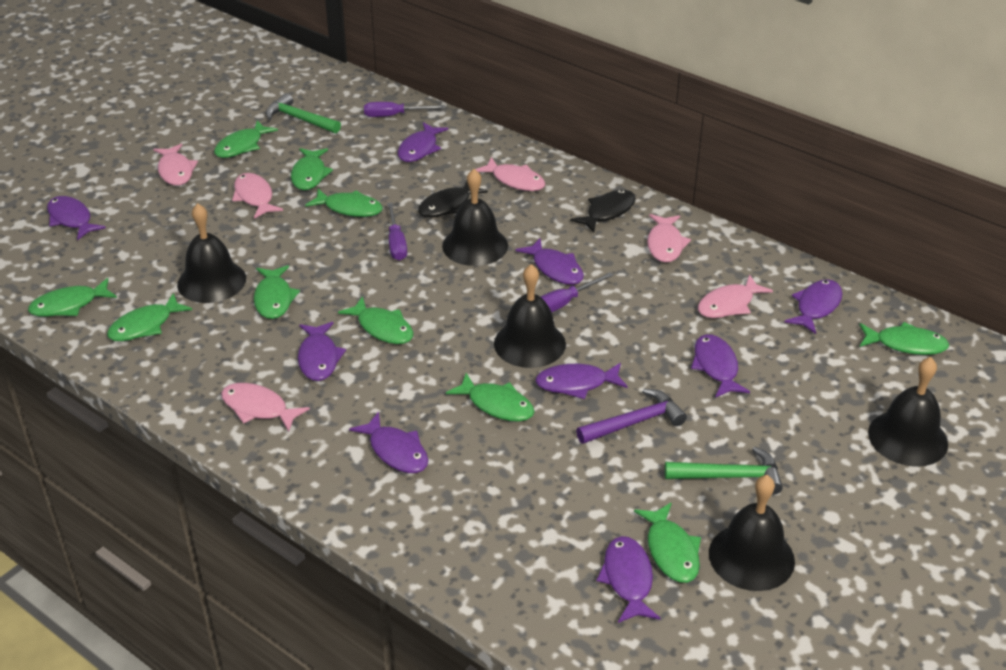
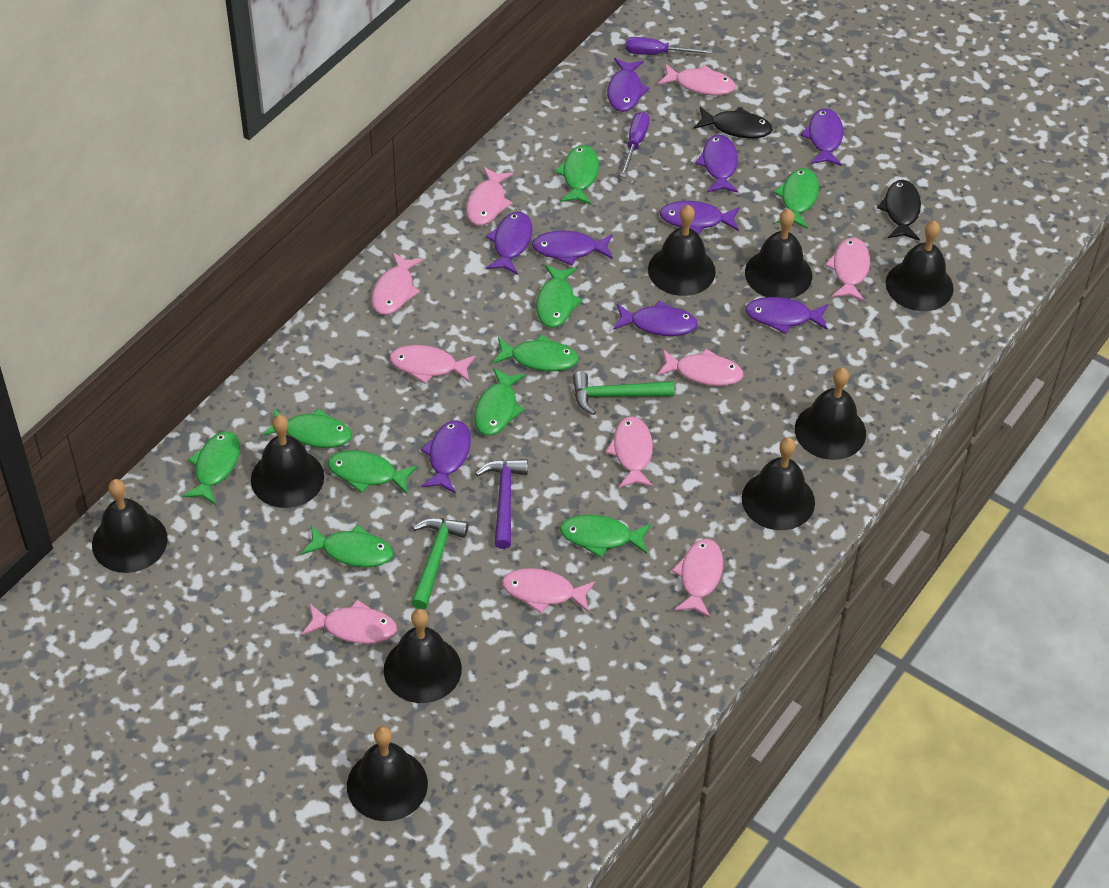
black bell: [177,203,246,303] [442,169,508,266] [494,264,566,368] [709,475,795,591] [868,357,948,467] = 5 -> [92,479,168,573] [251,415,324,508] [347,726,428,821] [384,609,462,703] [648,205,716,296] [742,437,815,530] [745,209,812,299] [795,368,866,460] [886,220,954,311] = 9
pink fish: [153,144,198,186] [221,383,310,432] [232,173,283,219] [475,157,545,191] [647,214,691,263] [698,274,773,318] = 6 -> [302,600,397,644] [371,252,423,315] [389,345,476,384] [466,167,513,225] [502,568,595,614] [605,416,654,488] [657,349,744,386] [658,64,736,95] [672,539,723,618] [825,238,870,301] = 10
purple screwdriver: [364,102,445,117] [387,203,407,260] [540,272,614,312] = 3 -> [620,112,650,178] [626,37,712,55] = 2

